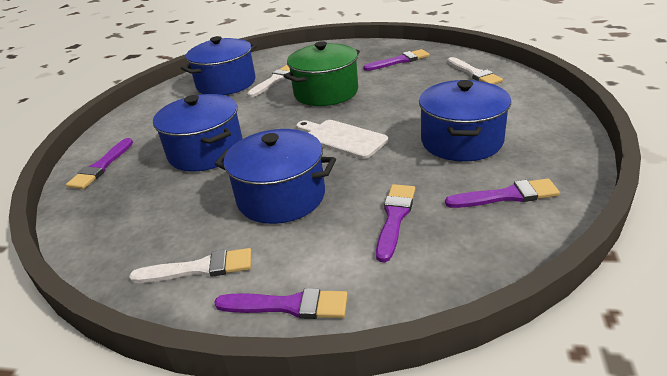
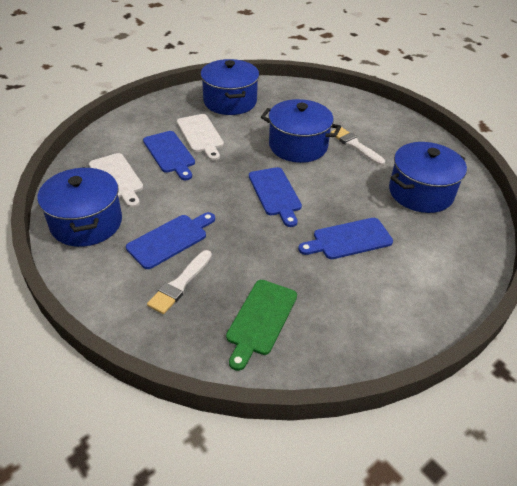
blue cutting board: none = 0 -> [126,212,215,269] [143,131,195,180] [249,167,302,227] [298,218,393,259] = 4
green cutting board: none = 0 -> [226,280,297,371] = 1
green pot: [283,41,360,106] = 1 -> none = 0
purple brush: [66,138,133,189] [214,288,348,319] [363,49,430,71] [376,184,415,262] [445,179,560,208] = 5 -> none = 0
white brush: [129,248,252,283] [247,65,290,98] [447,57,503,84] = 3 -> [147,250,212,314] [331,127,385,166] = 2
white cutting board: [296,120,388,159] = 1 -> [89,153,144,208] [177,114,224,161] = 2

